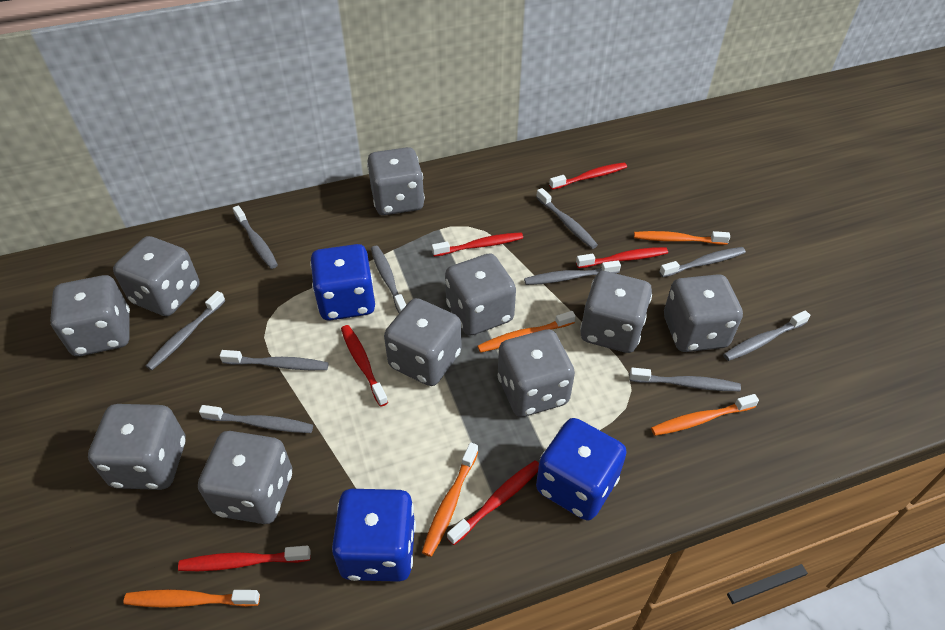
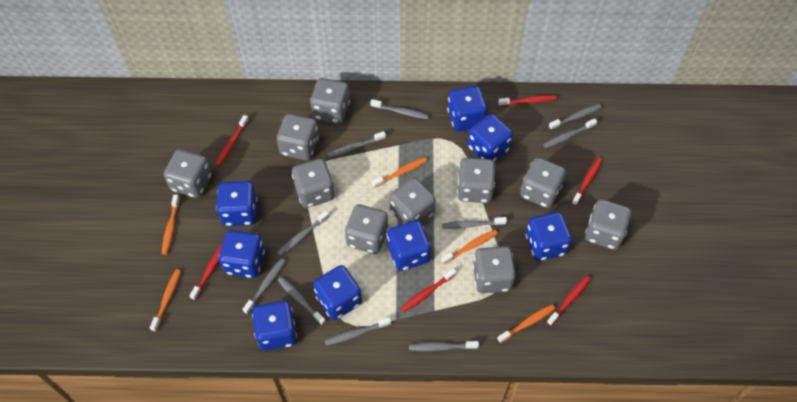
blue dice: [310,244,375,321] [332,489,416,582] [536,418,627,521] = 3 -> [216,181,258,226] [219,230,265,278] [252,301,297,351] [313,265,362,320] [387,220,431,271] [447,86,487,131] [467,114,513,161] [525,212,572,261] = 8

